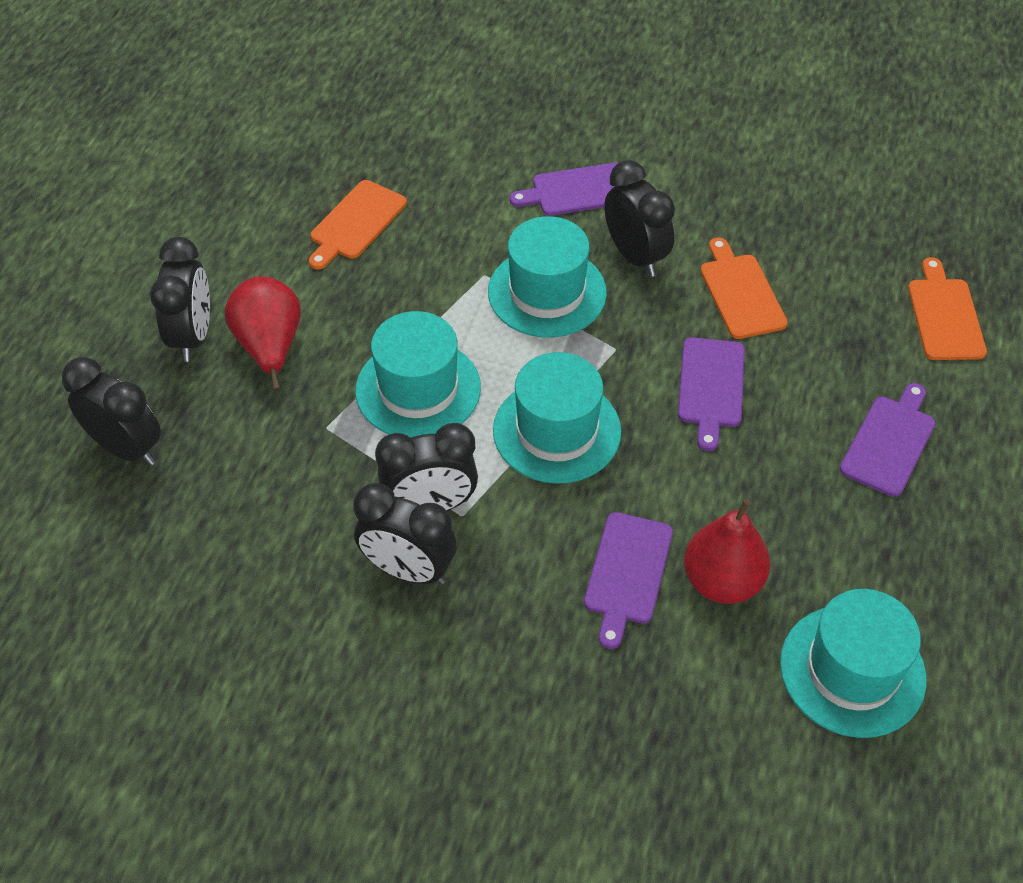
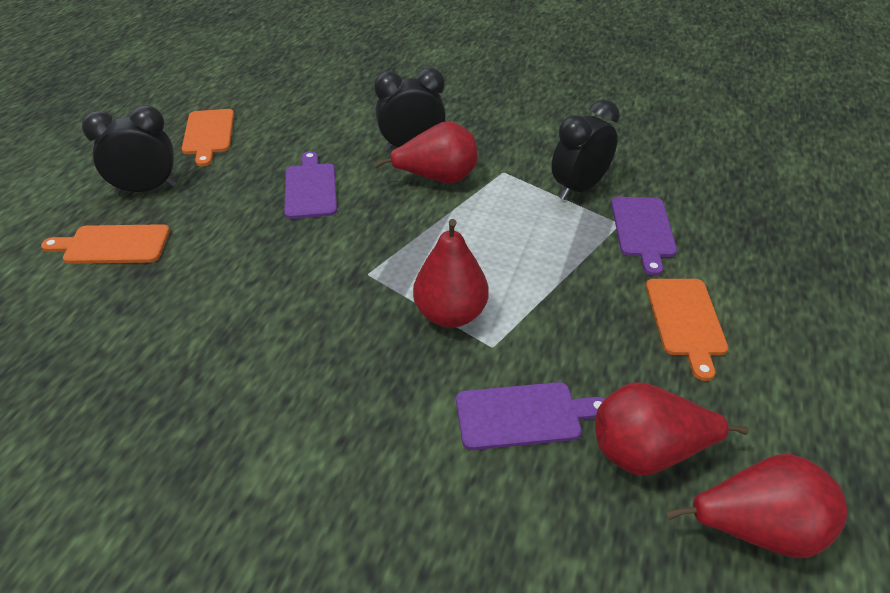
black clock: [62,357,161,466] [150,237,210,362] [353,483,457,585] [375,423,478,511] [604,160,675,277] = 5 -> [82,105,176,195] [374,68,446,151] [552,100,620,200] = 3
purple cutting board: [509,162,619,216] [584,512,673,649] [678,337,745,451] [840,383,936,497] = 4 -> [284,151,337,219] [456,382,605,450] [611,197,677,276] = 3
red pear: [224,276,301,390] [684,499,770,604] = 2 -> [374,121,477,183] [413,219,489,328] [595,382,749,476] [666,454,847,558] = 4
turquoise hat: [355,311,481,438] [488,216,607,338] [493,352,621,484] [780,589,926,738] = 4 -> none = 0

